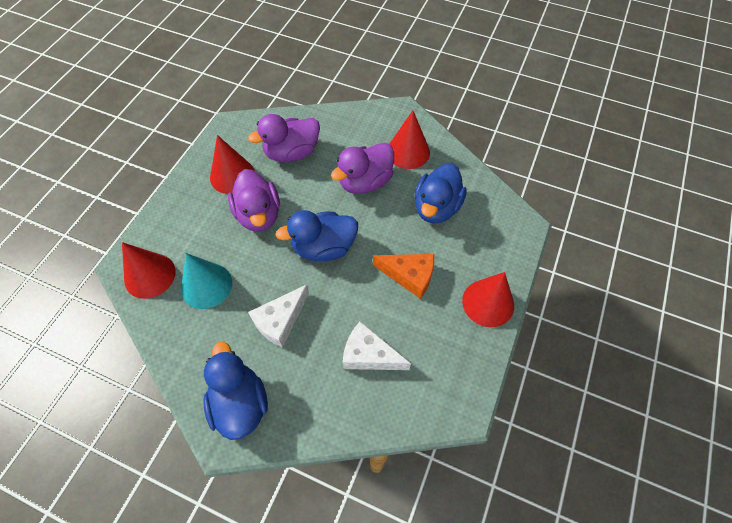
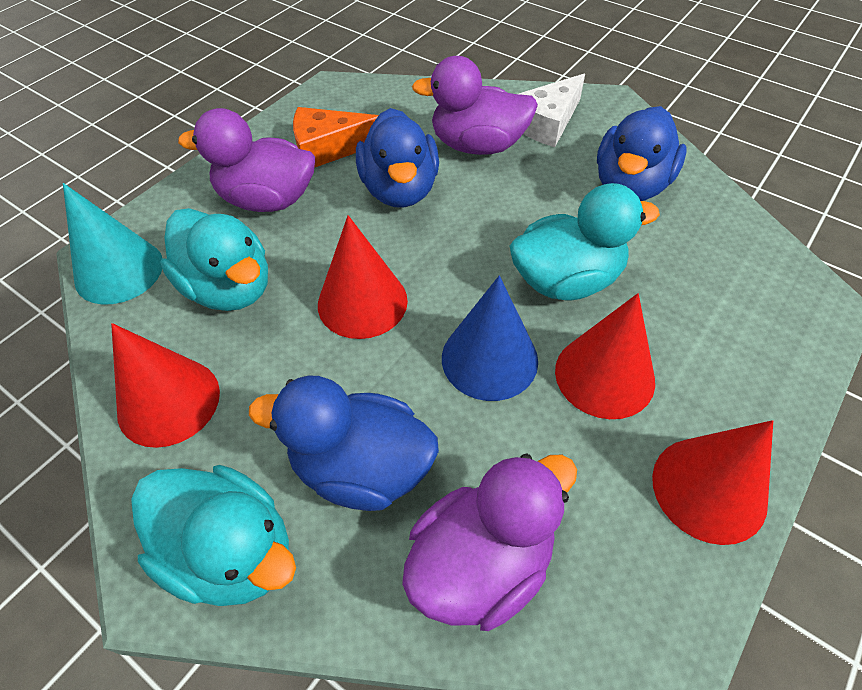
blue cone: none = 0 -> [442,276,538,401] = 1
turquoise duck: none = 0 -> [131,465,296,606] [160,208,268,311] [510,183,660,301] = 3
white cheese: [248,285,309,348] [343,321,411,370] = 2 -> [519,73,585,147] = 1

